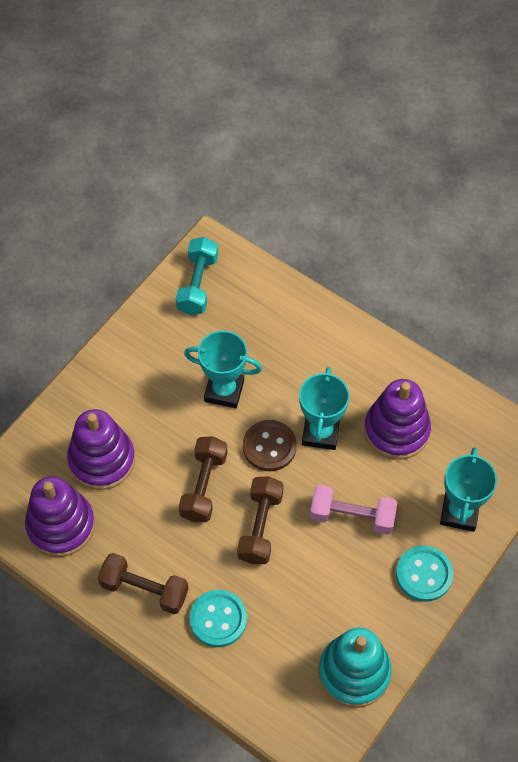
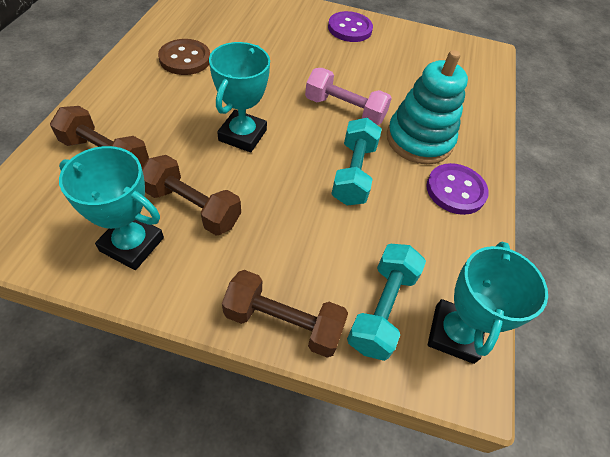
purple button: none = 0 -> [328,11,373,42] [426,163,489,215] = 2
purple stacking toy: [25,476,95,557] [67,409,135,490] [364,379,431,460] = 3 -> none = 0
turquoise button: [189,590,247,647] [396,546,453,602] = 2 -> none = 0
turquoise dumbbell: [176,237,218,315] = 1 -> [331,118,382,205] [347,244,426,361] = 2

